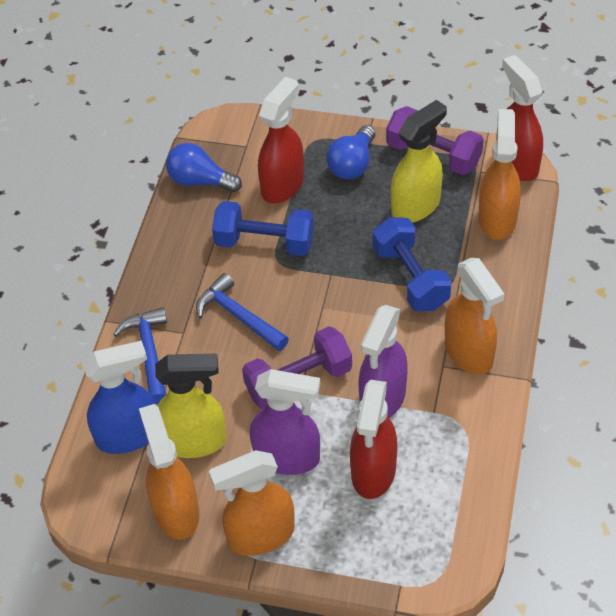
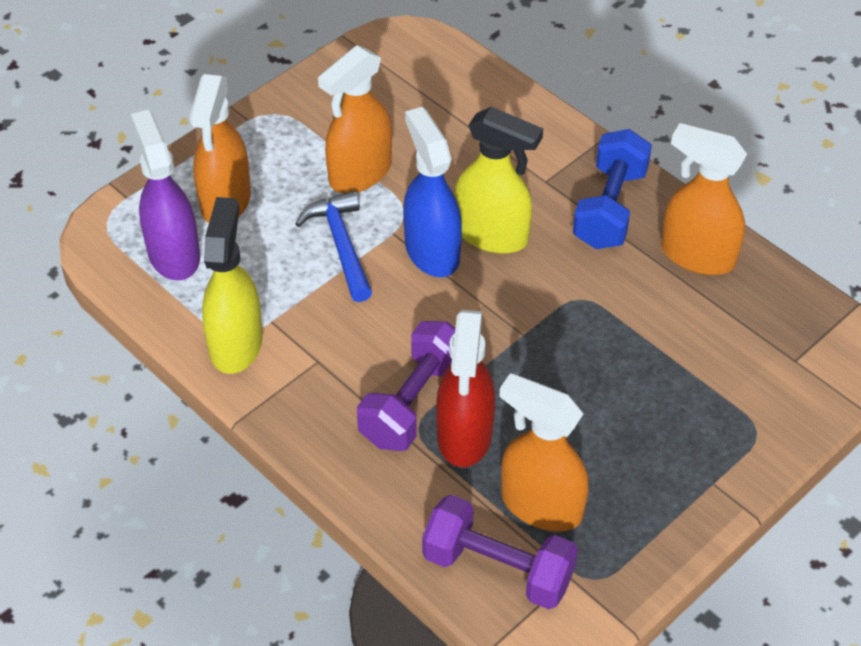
blue dumbbell: [212,201,314,256] [373,217,451,311] = 2 -> [573,129,652,249] = 1
blue hammer: [113,307,167,404] [196,273,289,351] = 2 -> [295,191,372,302] = 1
blue light bulb: [166,143,242,192] [326,125,375,179] = 2 -> none = 0
purple spray bottle: [250,369,320,475] [359,305,408,418] = 2 -> [131,109,200,281] = 1
red spray bottle: [258,77,304,203] [350,380,397,499] [496,55,543,181] = 3 -> [436,310,495,467] = 1

